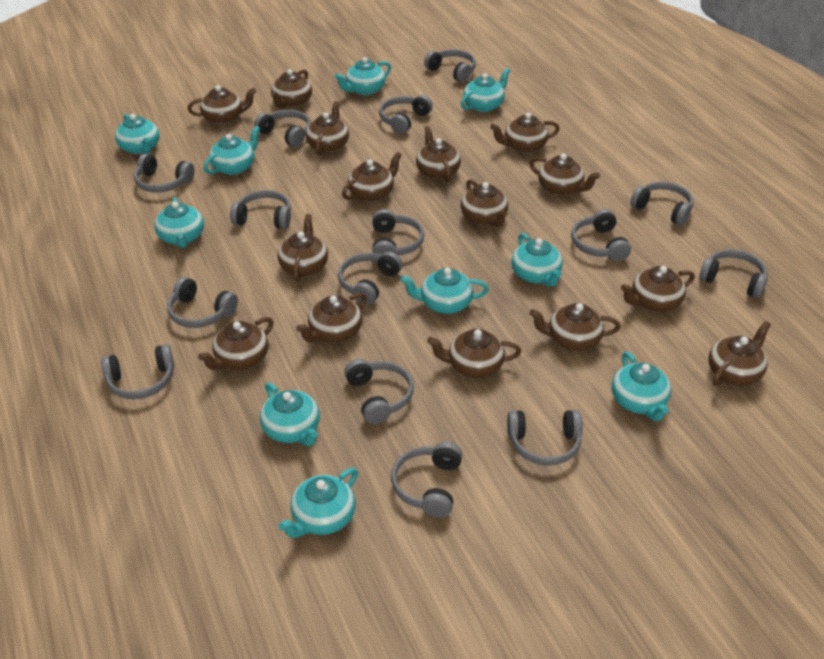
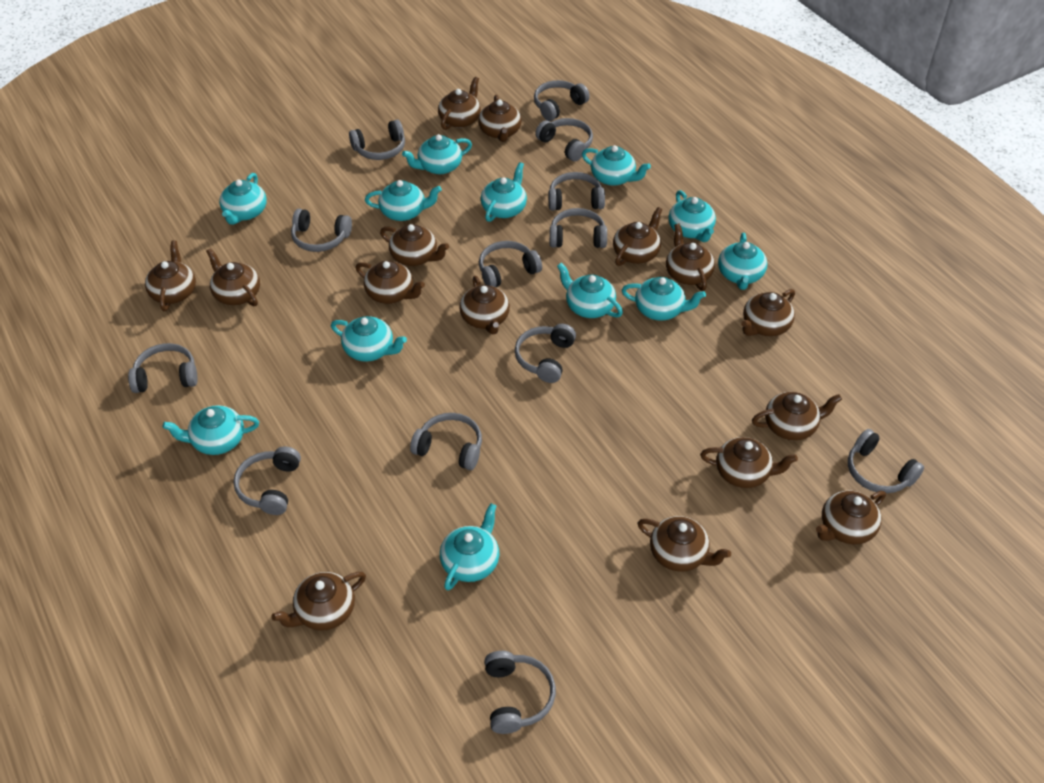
grey headphones: [101,344,174,399] [134,154,195,193] [167,277,238,328] [230,190,291,229] [254,110,311,147] [338,252,403,305] [344,359,414,424] [372,209,424,255] [379,95,433,134] [391,442,462,518] [424,49,476,82] [507,410,582,466] [571,209,631,261] [630,182,694,226] [699,249,768,298] = 15 -> [128,343,198,393] [234,446,301,515] [291,209,352,252] [349,120,405,160] [410,413,482,470] [479,241,542,287] [484,651,556,734] [515,324,576,383] [534,80,590,121] [535,118,593,161] [549,172,605,211] [550,208,607,248] [848,429,924,493] = 13
turquoise teapot: [115,114,160,154] [154,197,204,248] [203,126,260,175] [260,383,320,446] [279,468,358,538] [335,57,391,95] [401,268,489,314] [461,68,510,112] [511,233,563,287] [612,352,671,421] = 10 -> [163,405,259,455] [219,173,267,225] [331,316,407,362] [365,180,442,221] [402,134,472,174] [440,503,499,591] [481,162,527,222] [557,263,623,318] [582,145,651,186] [622,277,706,321] [669,190,716,242] [718,233,767,290] = 12

